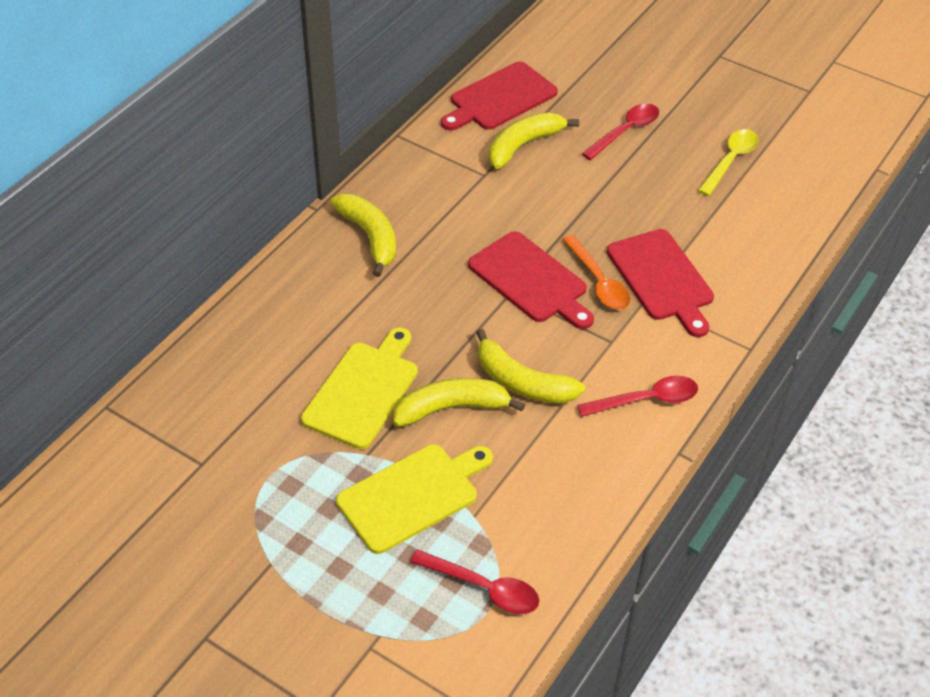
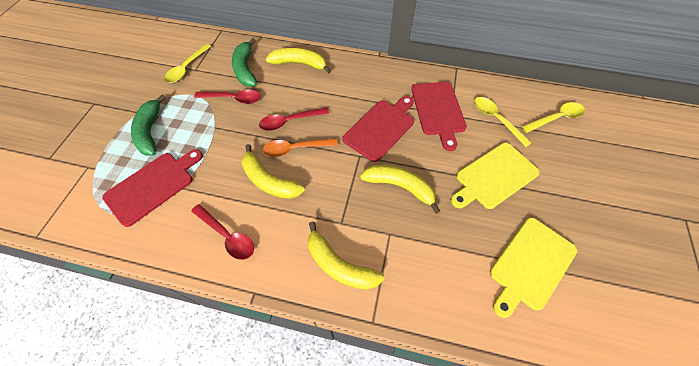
green banana: none = 0 -> [131,94,166,156] [232,38,257,87] = 2
yellow spoon: [698,129,759,196] = 1 -> [164,44,211,83] [474,97,532,147] [522,102,585,133] = 3

